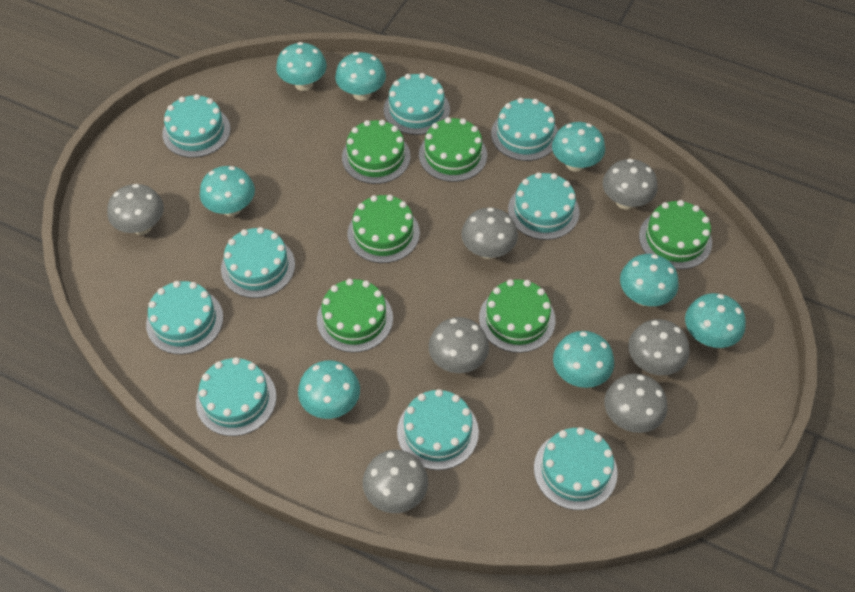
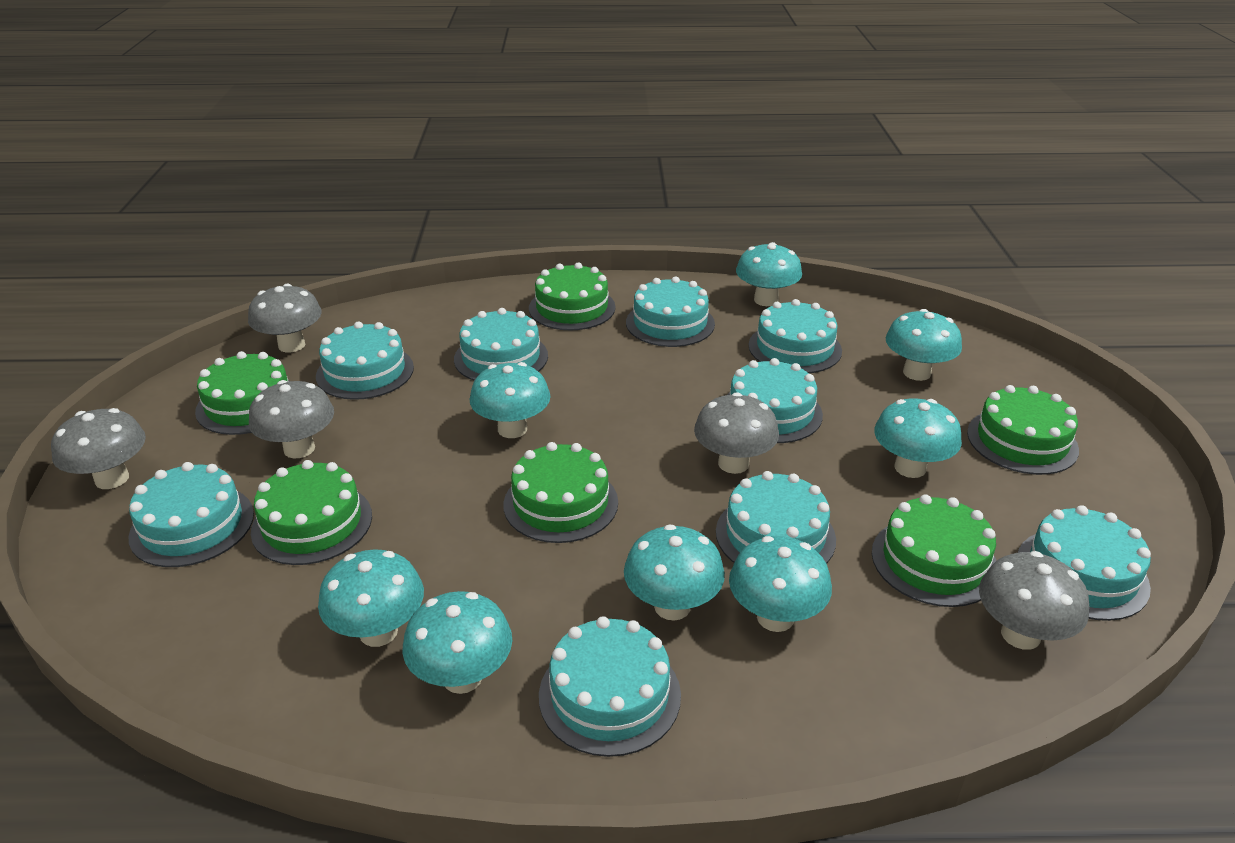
grey mushroom: [107,184,164,235] [363,450,428,513] [429,317,489,373] [461,207,518,259] [603,159,658,210] [604,374,667,433] [628,319,690,375] = 7 -> [51,408,146,489] [248,284,322,352] [249,380,334,458] [694,392,779,474] [979,551,1089,650] = 5

